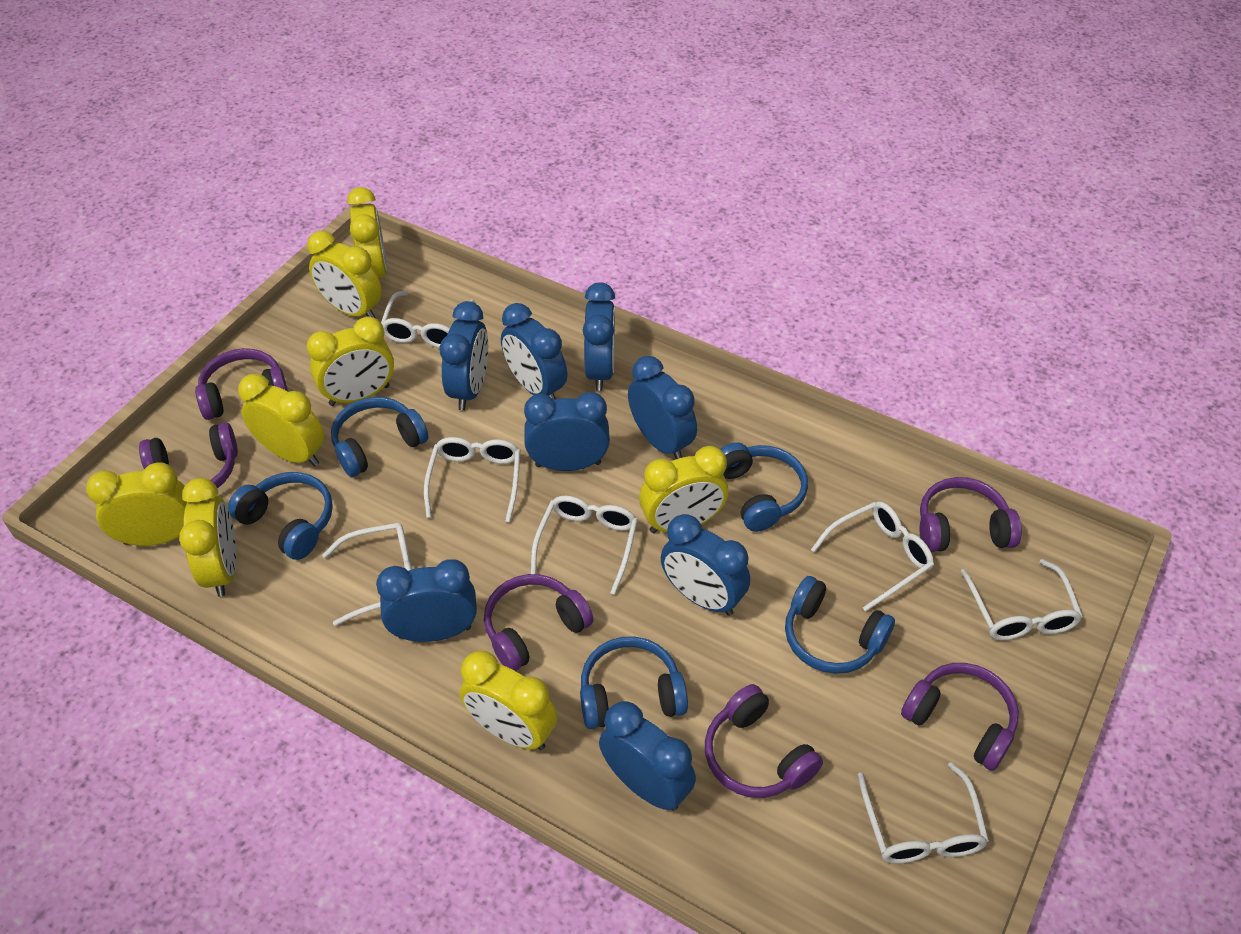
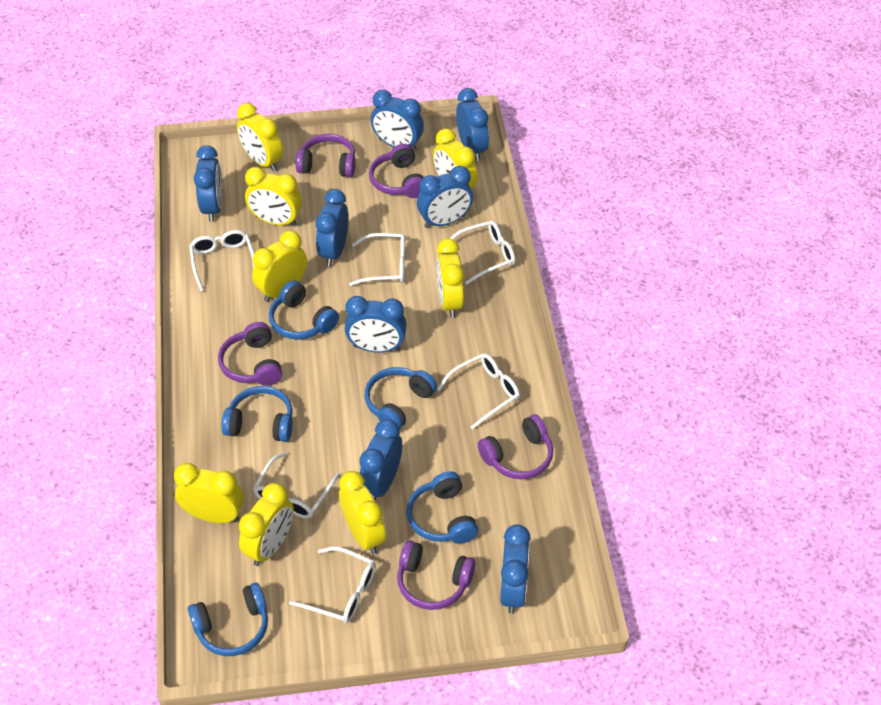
purple headphones: [139,422,238,489] [195,348,288,420] [484,574,594,671] [705,684,823,798] [901,663,1019,771] [920,477,1022,552] = 6 -> [218,322,282,386] [295,134,356,177] [369,144,423,198] [397,540,476,610] [478,414,553,479] = 5
white glasses: [322,523,412,626] [381,291,475,348] [424,437,521,522] [531,496,638,595] [811,501,934,611] [858,762,989,864] [960,559,1083,640] = 7 -> [189,230,254,292] [253,452,340,519] [289,546,376,623] [349,233,405,286] [437,353,520,429] [450,221,515,284] = 6

